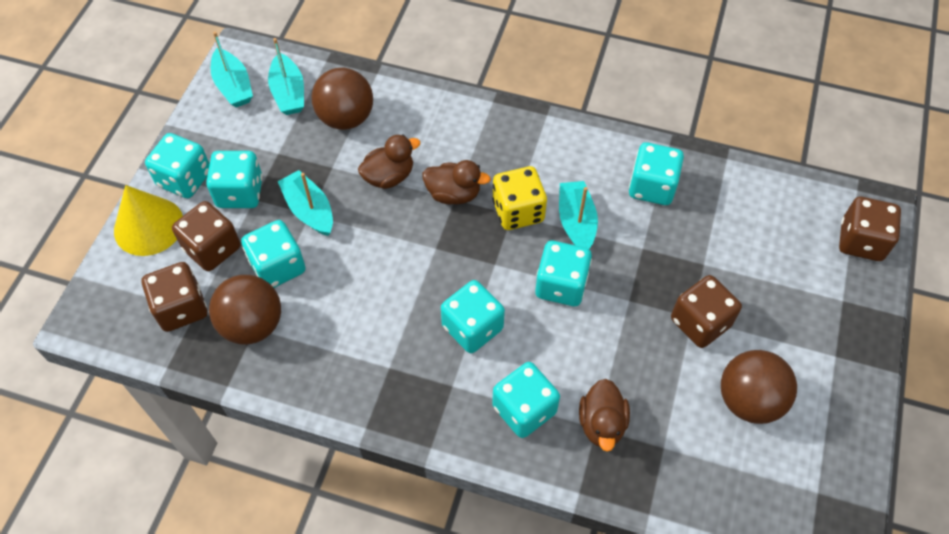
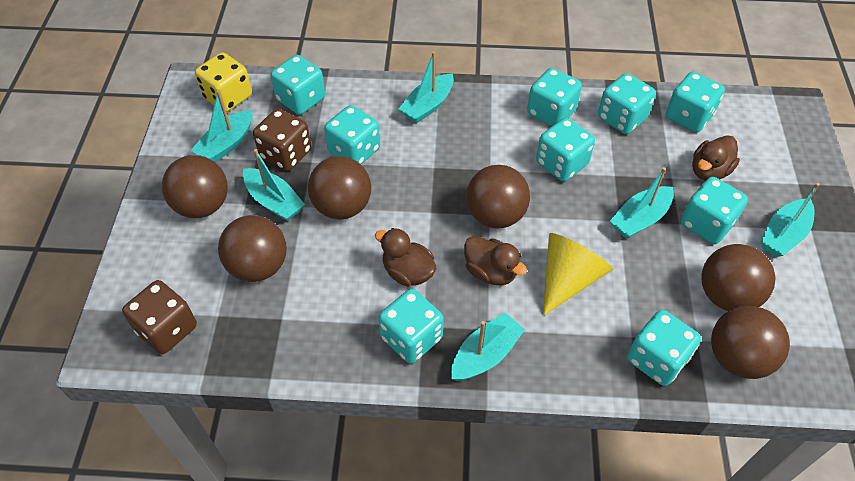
brown ball: [209,275,281,345] [312,68,373,130] [721,350,797,424] = 3 -> [162,155,228,218] [218,215,287,282] [308,156,371,219] [466,165,530,229] [702,244,776,311] [711,306,790,379] = 6
brown dice: [142,262,207,332] [172,201,240,271] [671,275,742,348] [839,197,901,261] = 4 -> [122,280,197,354] [253,108,311,171] = 2
turquoise boat: [211,32,253,107] [268,38,304,115] [278,170,333,236] [559,181,598,249] = 4 -> [190,90,253,162] [243,149,305,221] [399,51,454,123] [451,313,525,381] [610,167,674,239] [760,183,820,257] = 6
turquoise dice: [145,133,210,198] [206,151,263,208] [241,220,306,288] [441,280,505,353] [492,362,560,438] [535,241,592,306] [629,142,684,205] = 7 -> [270,55,325,115] [324,105,380,164] [378,289,444,364] [527,68,582,126] [536,118,595,182] [598,73,656,134] [627,310,701,386] [666,72,725,132] [681,177,748,244] = 9

